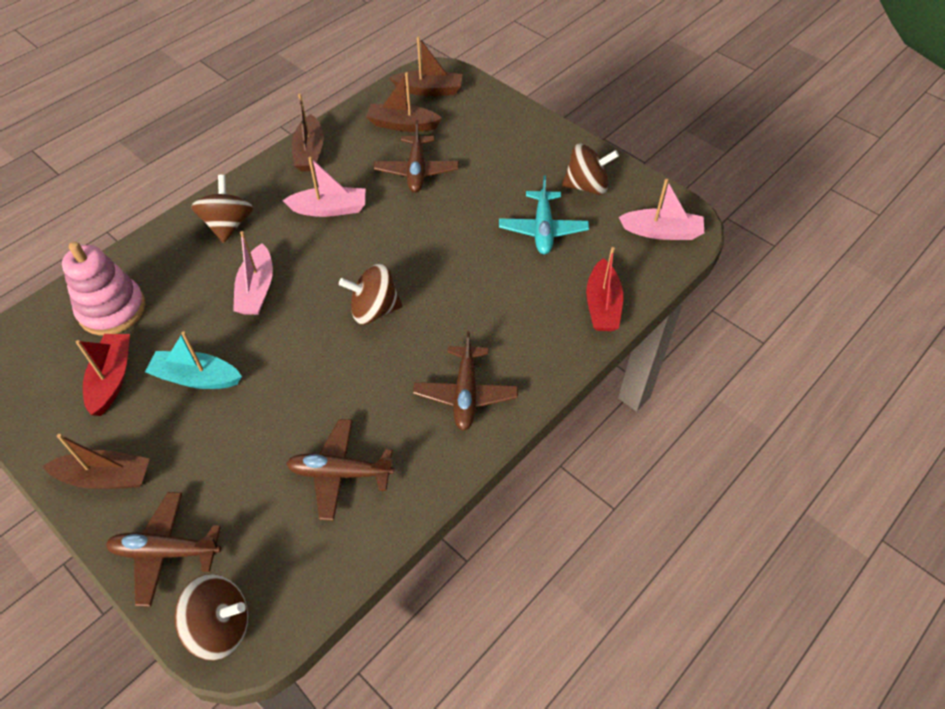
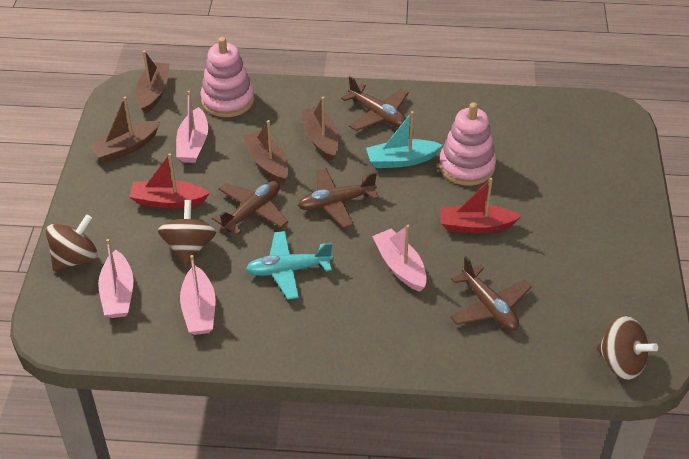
brown spinning top: [174,574,248,661] [191,175,253,243] [339,264,403,324] [562,143,619,195] = 4 -> [46,214,98,271] [158,200,216,266] [597,316,658,380] = 3
pink boat: [233,231,273,315] [282,157,365,217] [619,179,704,240] = 3 -> [98,239,133,318] [176,91,208,163] [180,255,216,335] [372,225,427,292] = 4
pink stacking toy: [62,241,145,336] = 1 -> [201,37,254,117] [439,102,496,186] = 2

